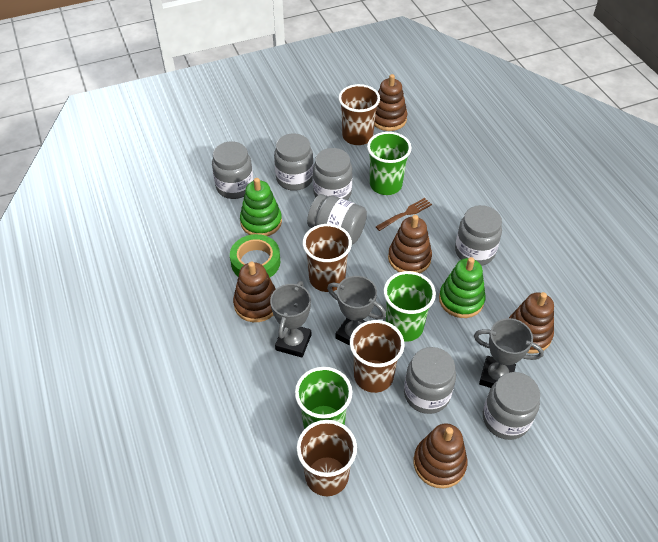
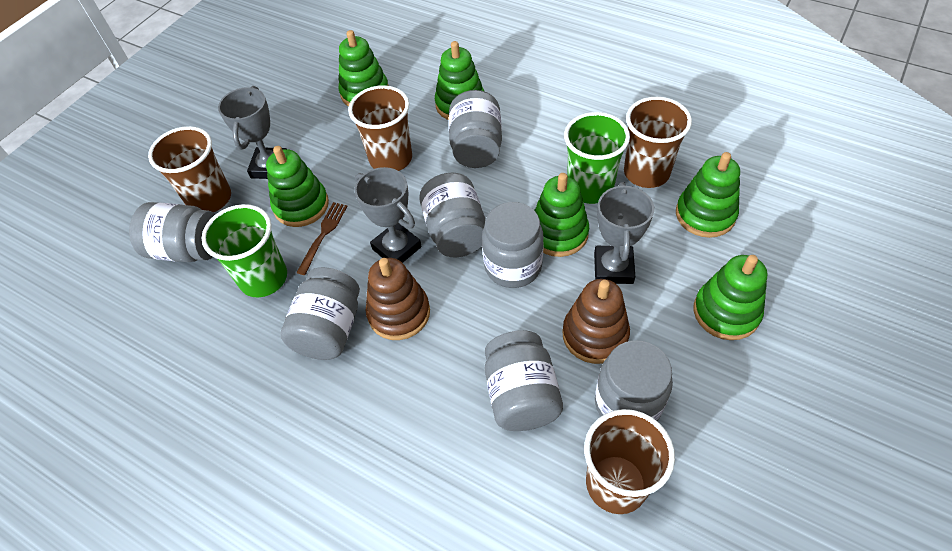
brown stacking toy: [233,261,276,322] [374,74,408,131] [388,215,432,273] [414,423,468,488] [509,292,554,354] = 5 -> [365,258,430,340] [562,279,630,364] = 2
green cup: [295,367,352,429] [367,132,411,195] [384,271,436,342] = 3 -> [202,204,287,297] [564,112,630,204] = 2
green stacking toy: [240,178,282,236] [439,257,486,318] = 2 -> [266,146,329,227] [338,30,388,106] [435,41,485,120] [534,173,589,257] [676,152,740,238] [694,255,767,340] = 6
green tape: [230,234,280,278] = 1 -> none = 0

